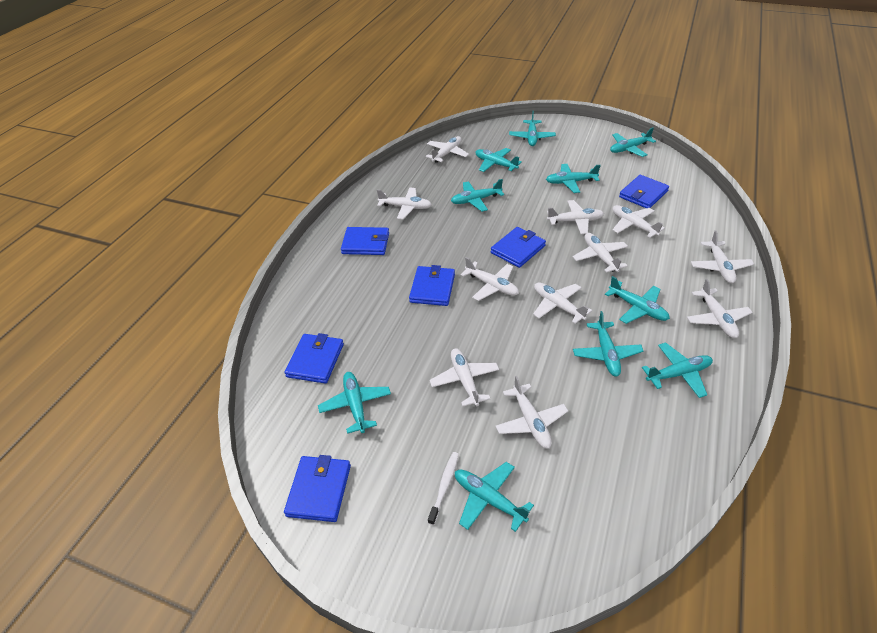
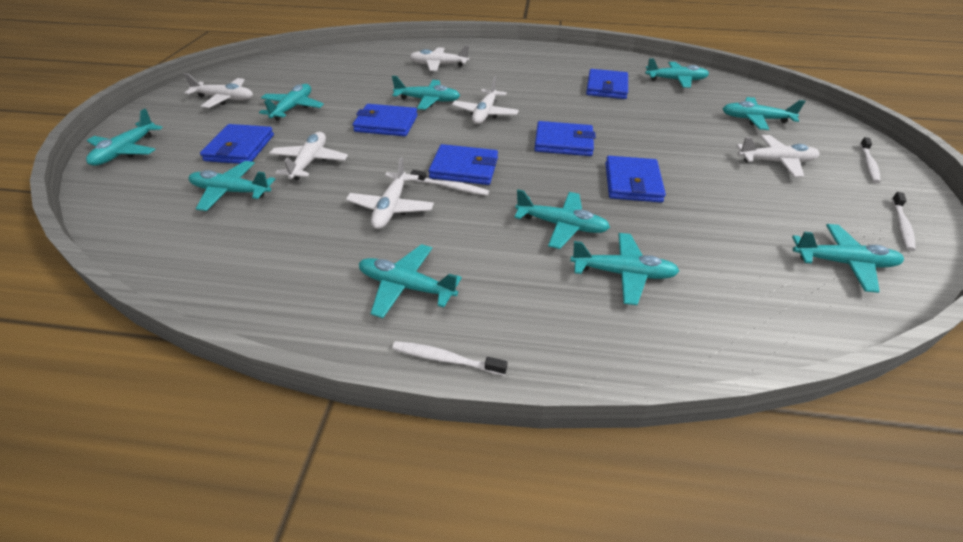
white plane: [377,188,432,219] [426,136,469,163] [429,348,499,407] [460,257,519,301] [496,376,568,449] [533,283,592,324] [547,200,604,234] [573,233,628,273] [613,205,665,238] [687,279,753,338] [691,230,754,283] = 11 -> [184,73,253,108] [269,132,348,180] [346,157,434,229] [410,45,469,71] [452,76,519,124] [736,135,819,177] = 6
white toothbrush: [428,452,459,525] = 1 -> [392,341,508,376] [411,170,489,196] [860,137,880,183] [892,192,916,251] = 4

